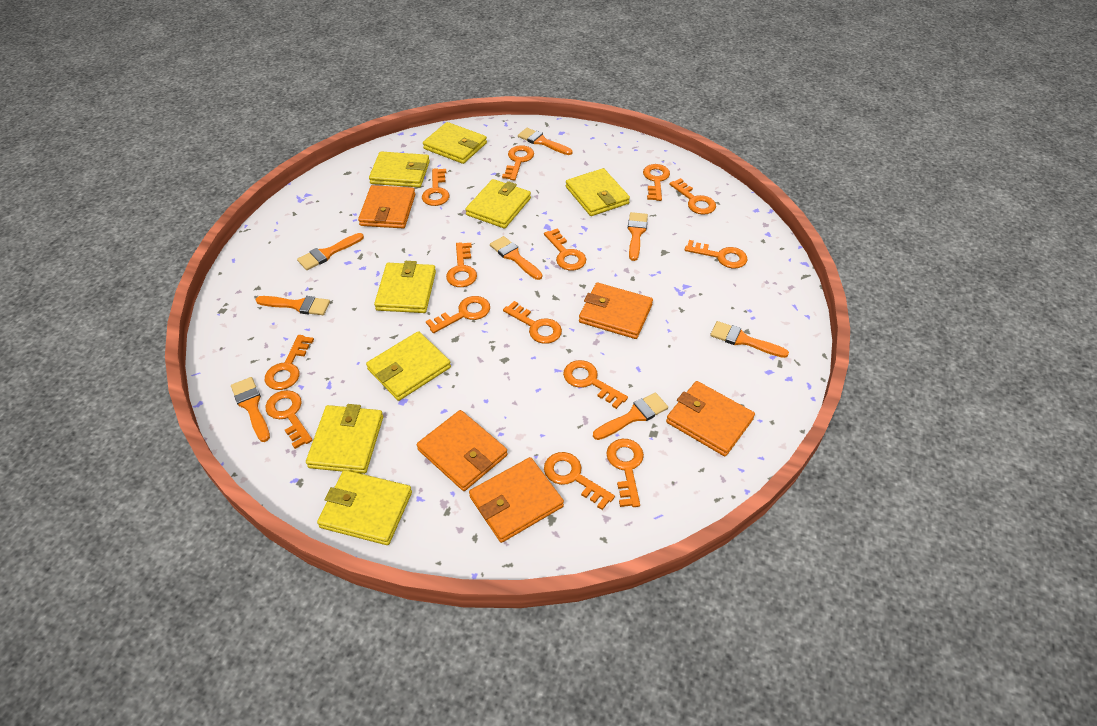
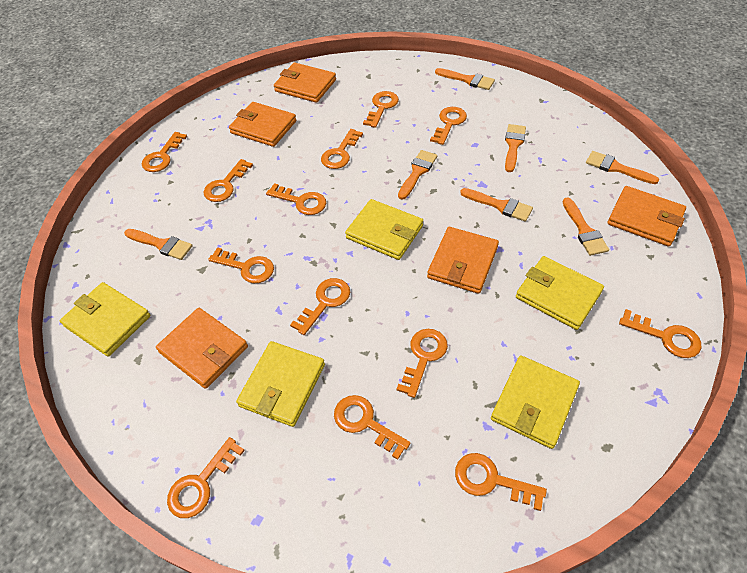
orange brush: [231,377,270,442] [256,296,330,315] [297,233,364,270] [490,236,542,280] [518,128,572,155] [593,392,668,440] [628,212,648,261] [710,321,789,358] = 8 -> [124,229,193,260] [398,150,437,200] [435,68,495,90] [460,188,533,222] [505,124,526,172] [563,197,609,256] [586,151,659,184] = 7
orange key: [265,335,314,390] [265,390,313,449] [422,168,449,206] [426,296,490,333] [446,242,477,287] [502,145,534,180] [503,301,562,344] [544,229,586,271] [544,452,615,510] [563,360,628,409] [606,439,644,507] [643,164,670,201] [669,178,716,215] [684,240,747,269] = 14 -> [142,132,187,172] [167,437,245,518] [203,159,253,202] [208,247,274,283] [266,183,326,215] [290,278,350,335] [321,129,363,169] [334,395,410,460] [363,91,399,128] [397,329,448,398] [430,107,467,145] [455,453,547,511] [619,309,701,358] = 13
yellow wallet: [306,404,383,474] [317,470,412,545] [366,331,451,401] [369,152,430,187] [374,261,436,313] [423,122,487,164] [465,179,531,228] [566,168,630,216] = 8 -> [60,282,151,357] [236,341,325,427] [345,199,423,260] [491,356,580,449] [516,256,604,330] = 5

